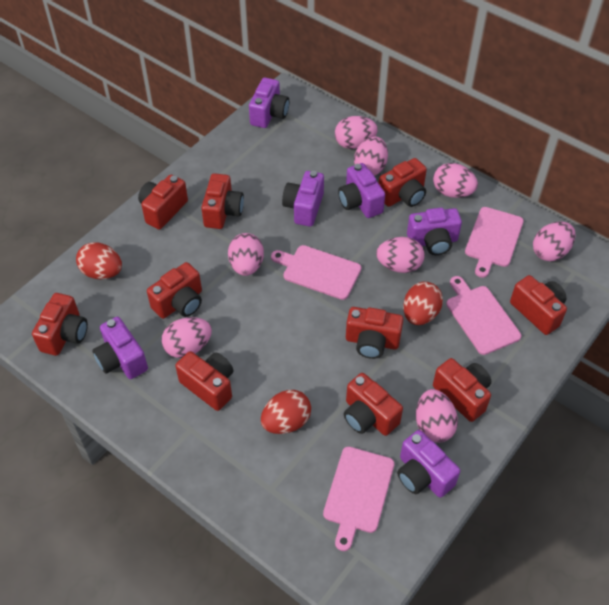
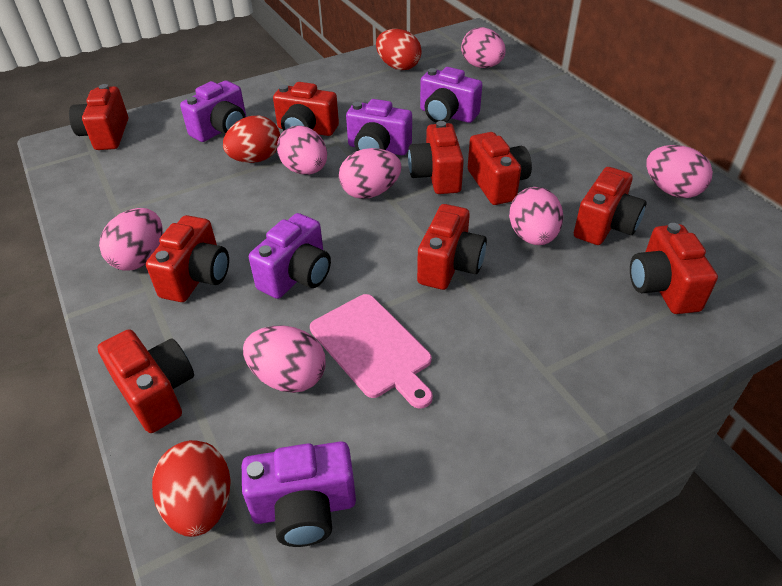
pink cutting board: [271,245,362,300] [323,447,394,551] [446,276,521,355] [465,207,524,278] = 4 -> [310,294,433,409] = 1
pink egg: [162,317,212,358] [228,233,264,276] [335,116,378,149] [354,137,388,176] [376,237,425,273] [416,389,458,443] [433,163,478,198] [533,222,576,261] = 8 -> [99,208,163,271] [243,326,326,393] [277,125,327,175] [339,148,402,199] [461,27,506,68] [509,187,563,245] [646,145,713,198] = 7
purple camera: [92,317,148,379] [249,78,289,128] [282,171,324,227] [338,163,385,218] [397,430,460,498] [407,208,462,255] = 6 -> [180,81,246,142] [242,441,356,547] [249,213,331,299] [346,99,412,155] [420,67,482,123] = 5
red camera: [32,293,88,356] [138,175,188,230] [147,262,202,319] [175,351,233,411] [201,173,244,229] [344,373,403,436] [346,307,404,359] [379,158,427,207] [433,358,491,422] [510,275,567,335] = 10 -> [69,84,128,150] [98,329,194,433] [146,215,229,302] [273,82,339,136] [408,121,464,194] [417,204,487,290] [468,132,532,205] [574,167,647,245] [630,223,718,314] = 9

